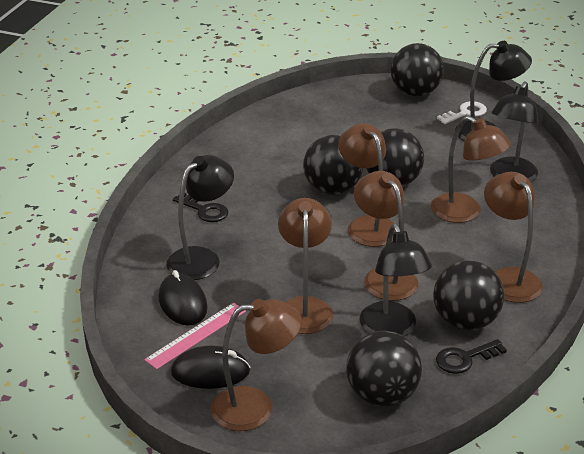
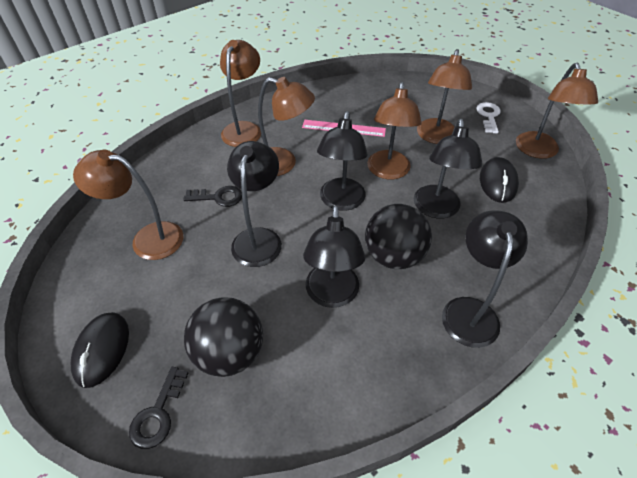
black ball: [303,135,363,195] [346,331,422,407] [366,128,424,186] [391,43,444,96] [433,260,504,331] = 5 -> [184,297,263,377] [365,204,432,269] = 2
black lamp: [166,155,234,280] [359,224,432,336] [455,41,532,141] [490,81,538,182] = 4 -> [227,141,282,267] [303,205,365,308] [317,111,368,211] [414,119,483,219] [442,210,528,348] = 5

